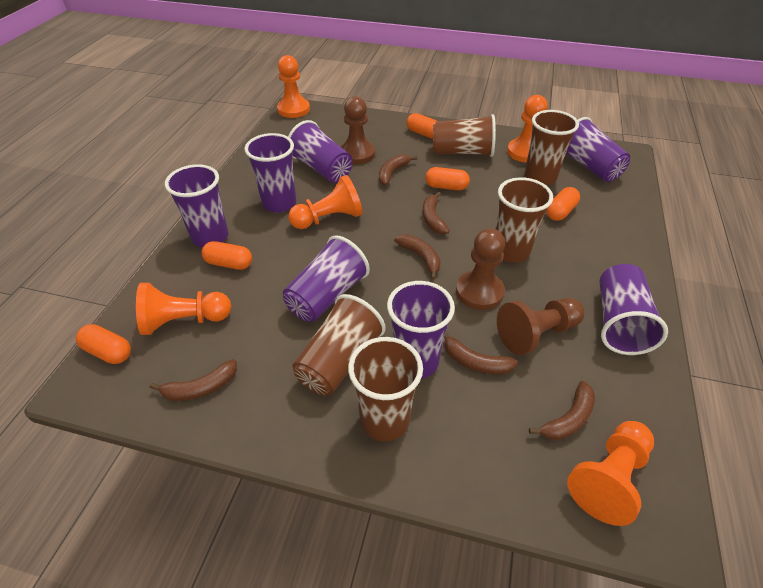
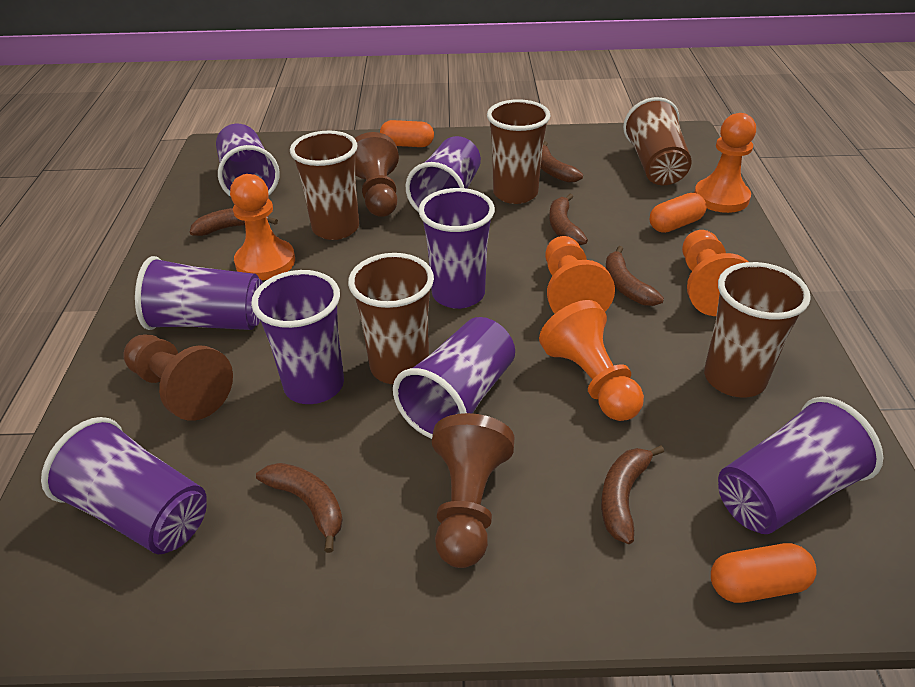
orange capsule: [76,324,131,364] [202,241,252,270] [406,113,437,139] [425,167,470,190] [546,187,580,221] = 5 -> [380,120,434,147] [650,193,706,233] [711,543,817,603] = 3
purple cup: [165,164,229,247] [244,133,296,212] [283,235,370,322] [288,120,353,183] [387,281,455,379] [566,117,630,182] [599,264,668,355] = 7 -> [41,417,207,554] [135,256,263,330] [216,124,280,197] [251,270,344,404] [393,317,515,439] [406,136,481,213] [418,188,495,309] [718,397,883,534] = 8

